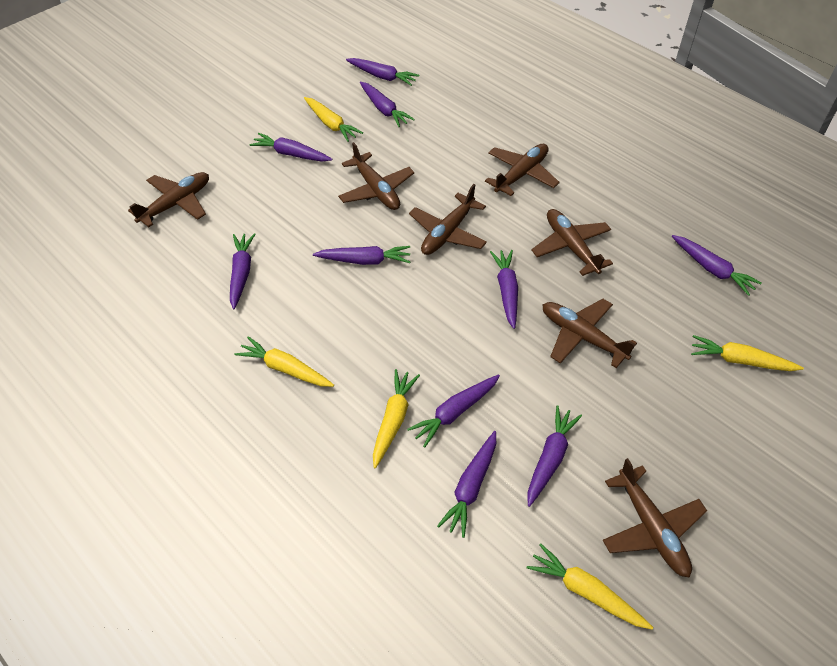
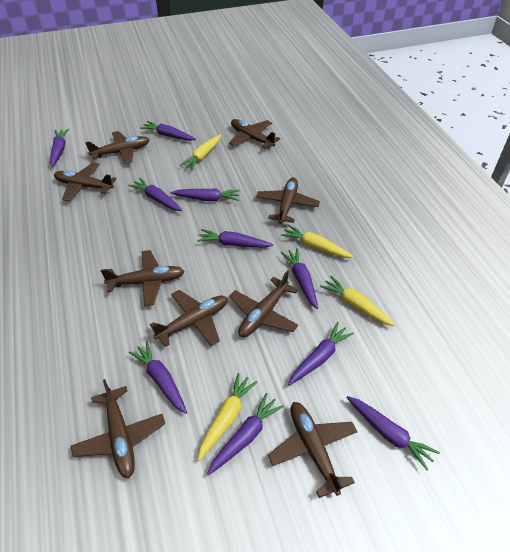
brown plane: [128,172,209,227] [338,142,414,210] [409,184,487,255] [485,144,560,196] [531,209,613,276] [542,299,637,368] [603,458,707,578] = 7 -> [54,162,117,201] [71,379,165,478] [85,131,150,164] [101,250,185,306] [150,290,228,347] [229,119,280,149] [229,271,298,337] [256,177,320,224] [268,402,358,498] = 9
yellow carrot: [234,336,334,387] [304,97,363,142] [373,369,420,468] [527,543,653,630] [691,335,804,371] = 5 -> [180,134,221,170] [198,373,257,461] [281,225,354,258] [320,276,395,326] = 4

